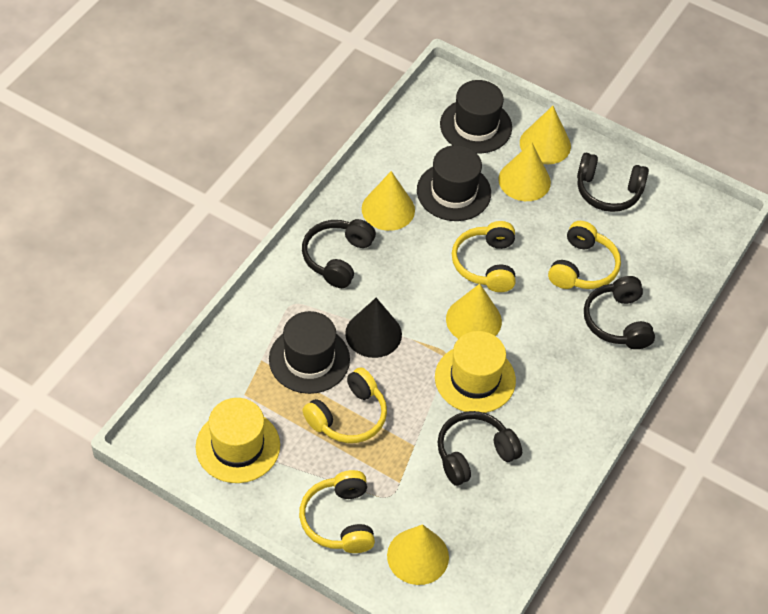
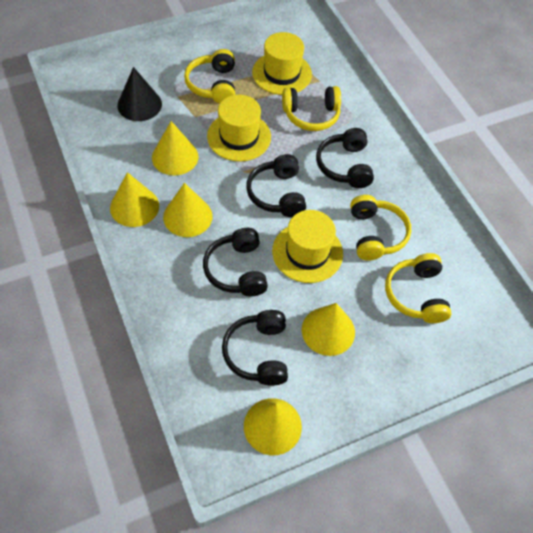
black hat: [269,311,350,394] [417,145,491,221] [440,80,512,154] = 3 -> none = 0
yellow hat: [196,398,280,483] [435,331,516,413] = 2 -> [207,95,271,162] [252,32,312,95] [272,210,343,283] = 3

